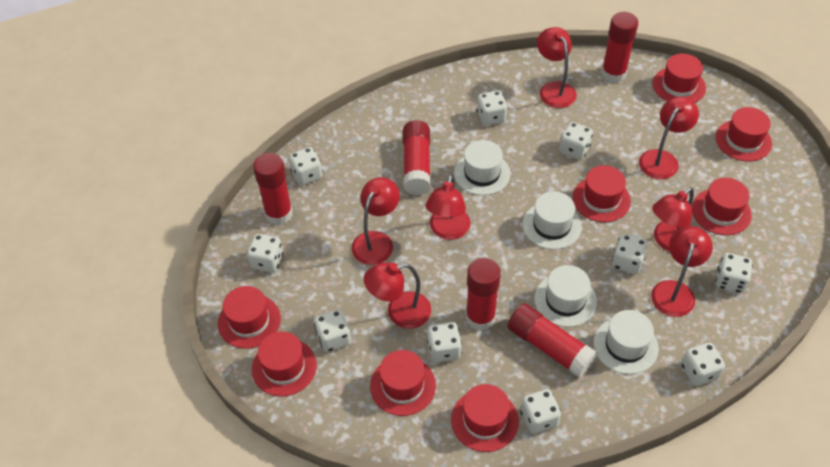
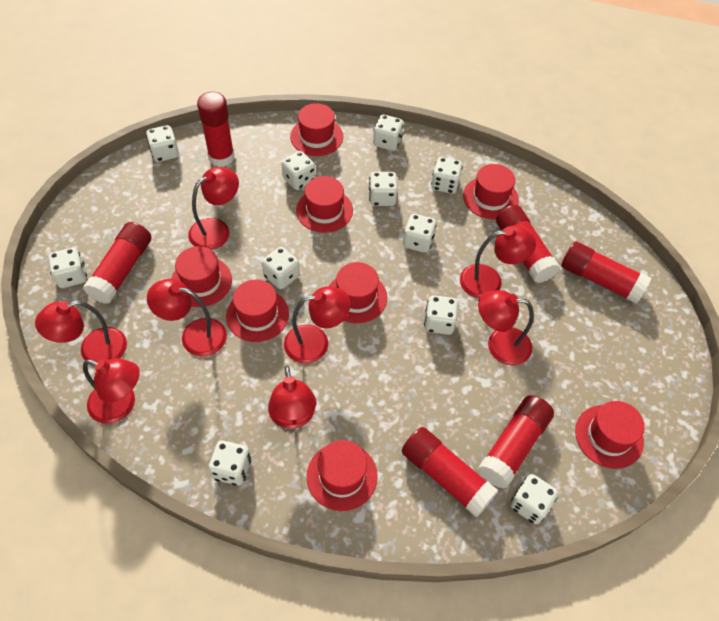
red glue stick: [253,153,293,225] [403,120,431,195] [466,258,501,331] [507,303,597,378] [601,12,638,83] = 5 -> [83,222,151,304] [197,92,235,167] [402,427,498,517] [478,395,554,489] [496,205,560,283] [561,241,651,304] = 6
red lamp: [352,177,400,265] [364,262,431,329] [426,174,471,240] [537,27,577,108] [639,97,699,179] [651,226,713,317] [652,187,694,252] = 7 -> [35,301,127,362] [83,358,140,424] [147,279,227,357] [188,167,239,250] [268,365,316,429] [284,286,351,364] [460,225,536,298] [478,290,534,365] = 8
white dice: [247,234,283,273] [289,147,322,185] [314,309,351,352] [427,322,462,363] [477,91,507,126] [520,389,561,434] [559,122,593,160] [612,234,648,274] [681,343,725,386] [715,253,753,293] = 10 -> [48,248,87,288] [146,125,179,162] [209,441,251,486] [262,247,300,289] [281,151,315,190] [369,172,398,206] [373,115,404,151] [403,214,437,253] [424,295,458,335] [431,157,463,194] [510,474,558,524] = 11
white hat: [454,140,510,195] [523,191,582,250] [534,265,597,327] [594,310,659,374] = 4 -> none = 0

